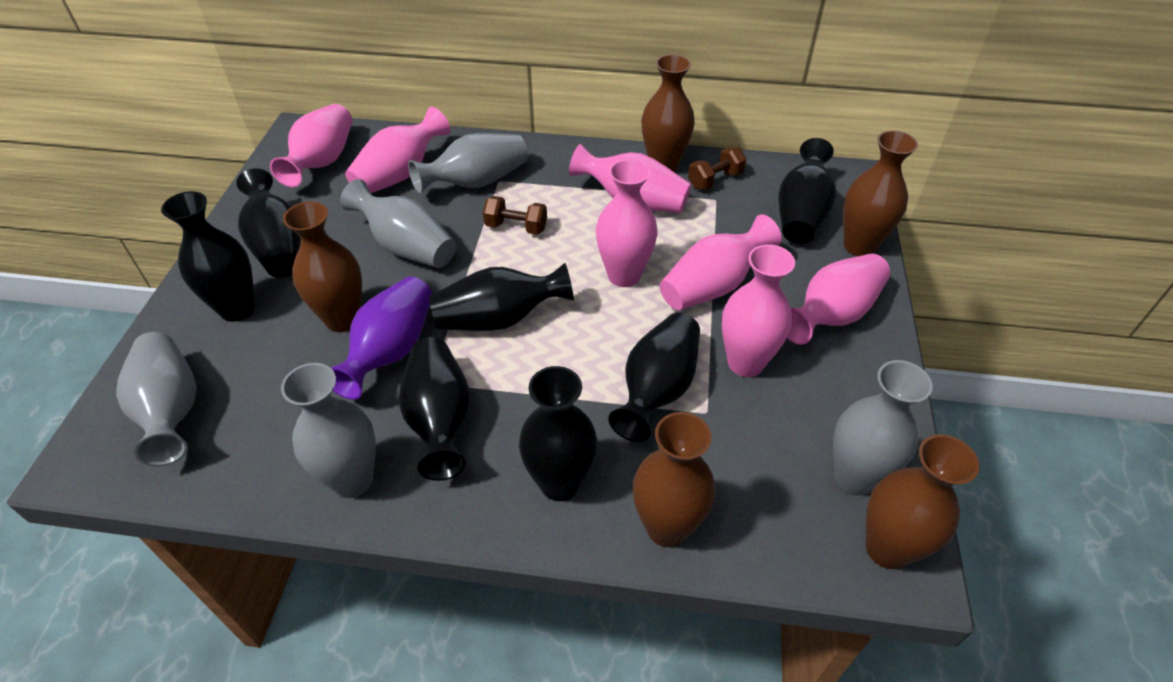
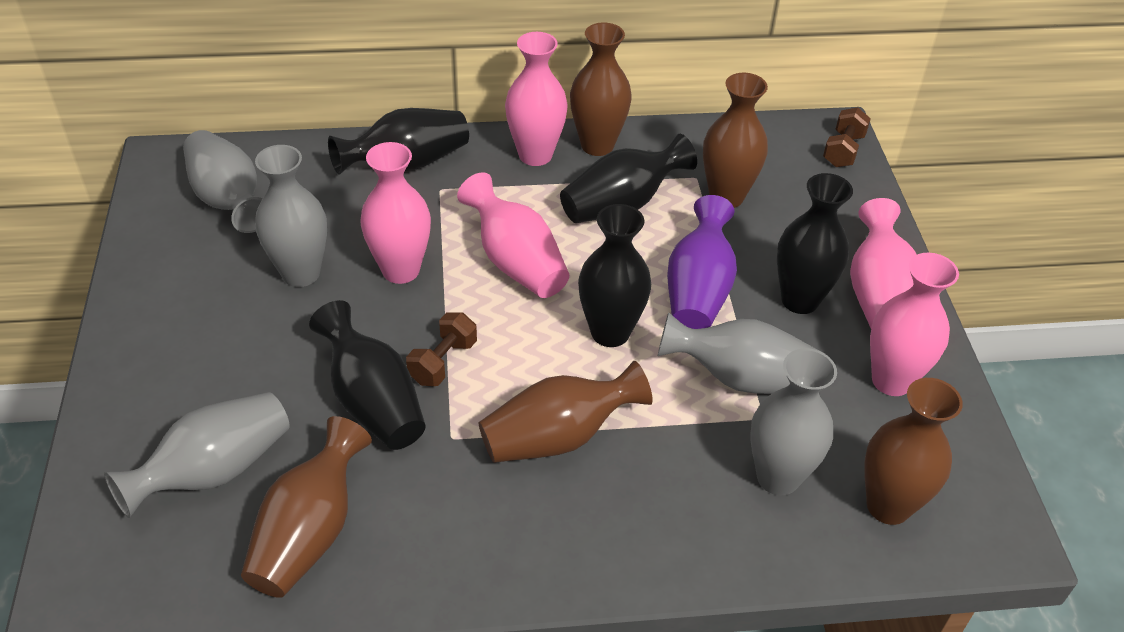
black vase: [161,191,255,322] [236,168,301,277] [399,337,471,481] [429,263,574,331] [519,366,598,501] [608,313,700,442] [778,138,836,244] = 7 -> [309,300,425,450] [328,108,469,175] [560,134,697,223] [578,204,651,347] [777,173,853,314] = 5
pink vase: [270,104,352,187] [345,107,451,193] [569,144,691,213] [596,159,657,287] [660,214,782,310] [722,244,795,377] [787,254,890,344] = 7 -> [360,142,431,284] [457,172,569,298] [505,32,568,166] [850,198,917,328] [870,253,959,396] = 5

